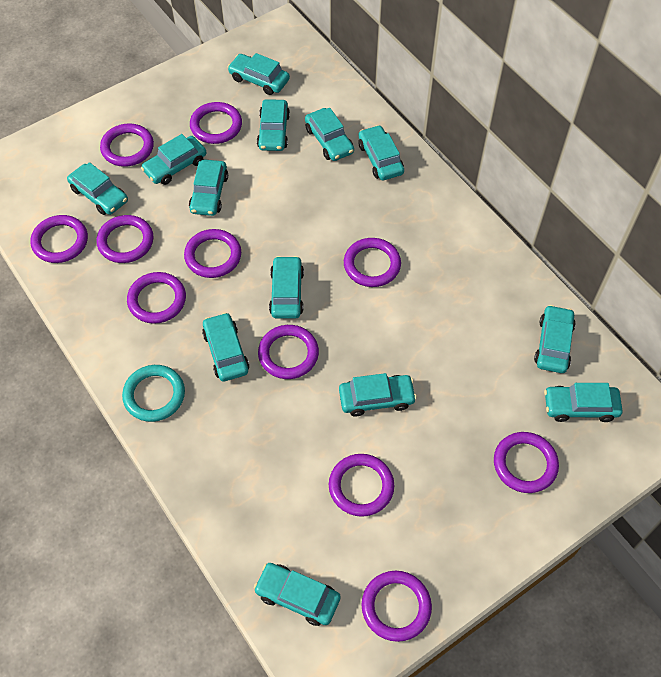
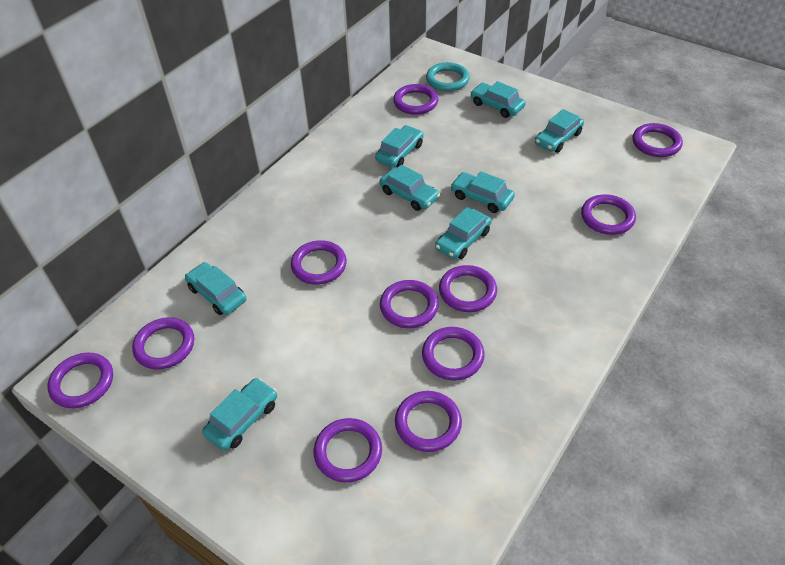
turquoise car: [67,162,128,215] [141,134,206,185] [189,159,228,216] [202,312,249,382] [228,53,290,95] [254,563,341,626] [257,99,290,151] [269,256,304,319] [305,108,354,161] [339,373,417,417] [358,125,404,180] [534,305,576,373] [544,383,623,422] = 13 -> [185,262,246,315] [202,378,277,451] [375,125,424,168] [380,165,440,211] [435,207,492,259] [451,171,515,213] [470,81,526,118] [535,109,584,153] = 8

